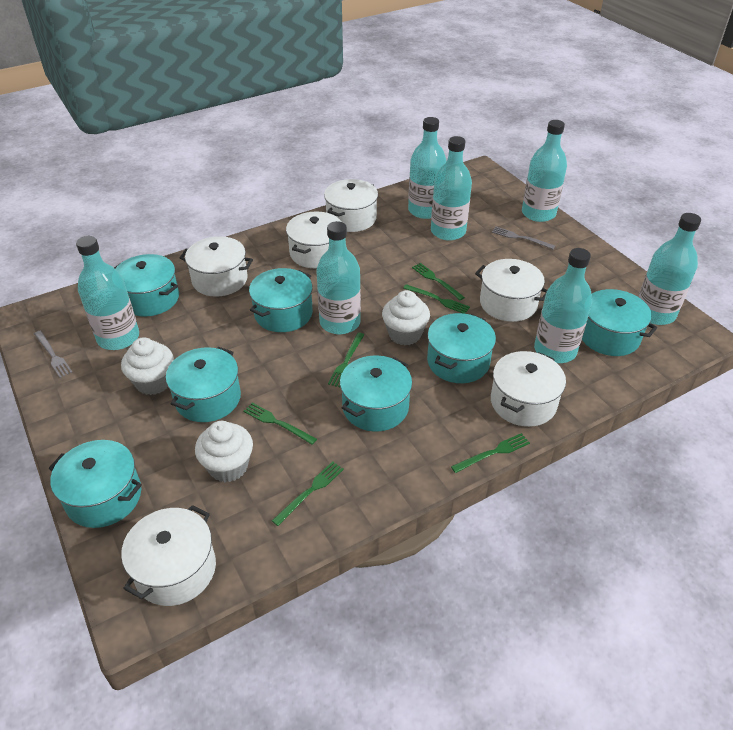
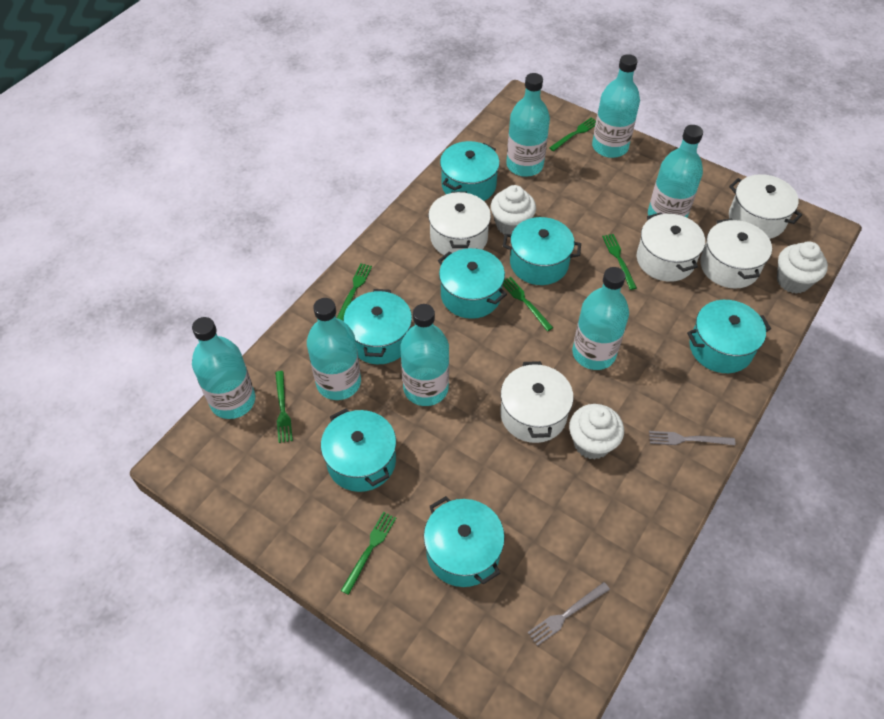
white pot: [121,505,216,606] [180,236,253,297] [286,212,341,268] [324,179,378,232] [475,259,547,322] [491,351,566,427] = 6 -> [428,191,491,255] [500,361,574,443] [637,212,705,282] [700,219,772,289] [729,174,802,239] = 5

